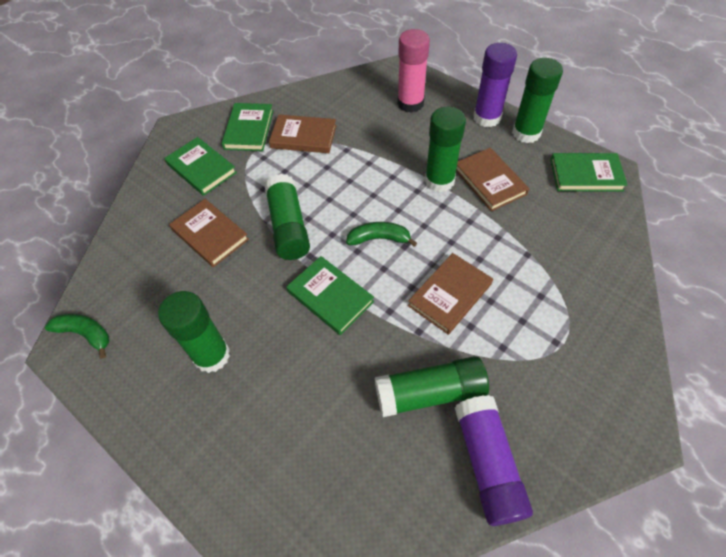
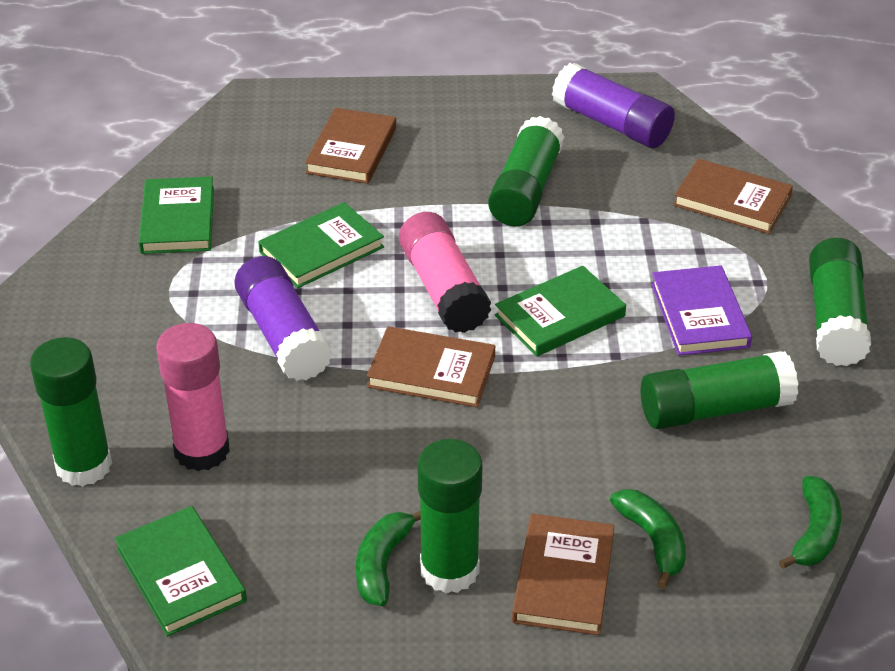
green banana: [45,314,109,359] [346,222,417,247] = 2 -> [356,510,421,606] [610,489,686,589] [779,476,842,569] = 3
pink glue stick: [397,29,430,113] = 1 -> [156,323,230,471] [399,212,491,333] = 2
purple book: none = 0 -> [651,265,752,356] = 1

